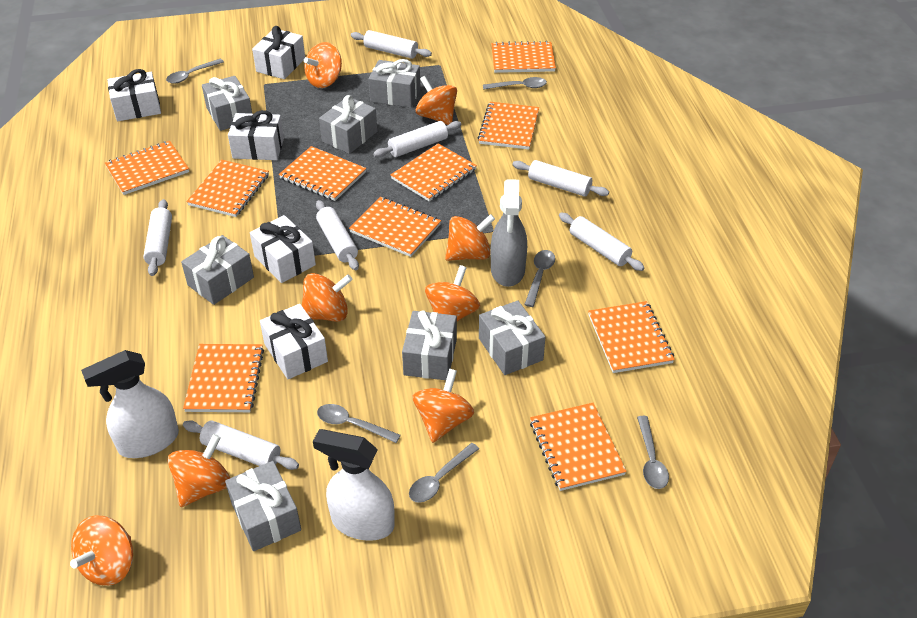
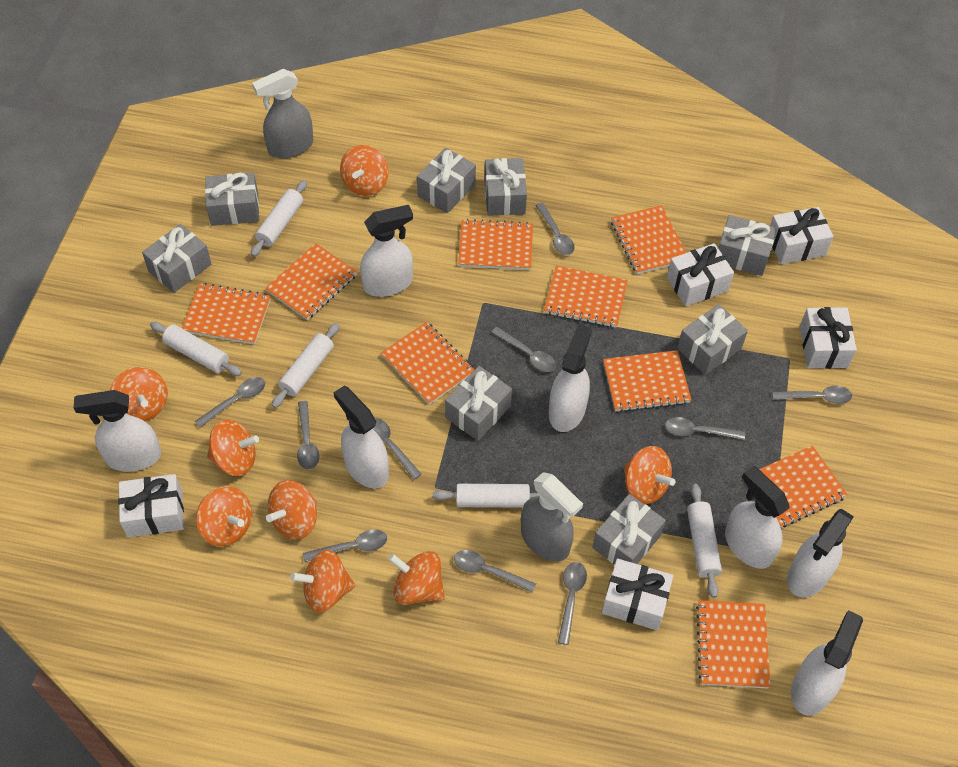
grey gift: [181,235,254,305] [202,76,252,131] [225,461,301,551] [319,95,377,154] [369,59,421,108] [402,310,457,380] [479,300,545,375] = 7 -> [142,224,211,293] [205,172,259,226] [417,148,476,213] [445,366,512,441] [484,158,527,216] [592,494,666,564] [677,304,748,375] [718,215,777,276] = 8
grey spoon: [166,59,224,84] [317,404,401,443] [409,443,479,503] [483,77,547,90] [524,250,555,307] [637,416,669,489] = 6 -> [195,377,265,428] [297,401,320,470] [303,529,387,562] [373,418,421,480] [454,550,536,593] [491,327,556,372] [535,203,575,255] [558,562,587,645] [665,417,745,440] [772,386,852,404] = 10
grey spray bottle: [491,179,527,287] = 1 -> [252,69,313,159] [521,472,583,562] = 2
orange notebook: [105,141,189,195] [183,344,264,412] [187,160,269,217] [279,146,366,201] [349,197,441,257] [391,143,477,202] [478,102,539,150] [491,41,556,73] [530,403,627,491] [588,301,675,373] = 10 -> [182,283,271,345] [265,243,357,320] [381,322,475,405] [458,219,533,270] [544,265,628,328] [603,350,691,412] [611,205,686,274] [696,600,770,689] [759,445,848,528] = 9
white rolling pin: [143,199,172,276] [183,420,299,470] [316,200,359,270] [351,30,432,59] [373,121,461,157] [513,160,609,197] [559,213,645,271] = 7 -> [150,322,242,376] [251,180,307,257] [272,323,340,408] [432,484,539,508] [687,484,722,598] = 5
white spray bottle: [81,350,179,458] [313,429,395,541] = 2 -> [74,390,161,472] [334,386,389,489] [360,205,413,297] [549,324,592,432] [725,466,790,569] [787,509,854,597] [791,610,863,715] = 7

